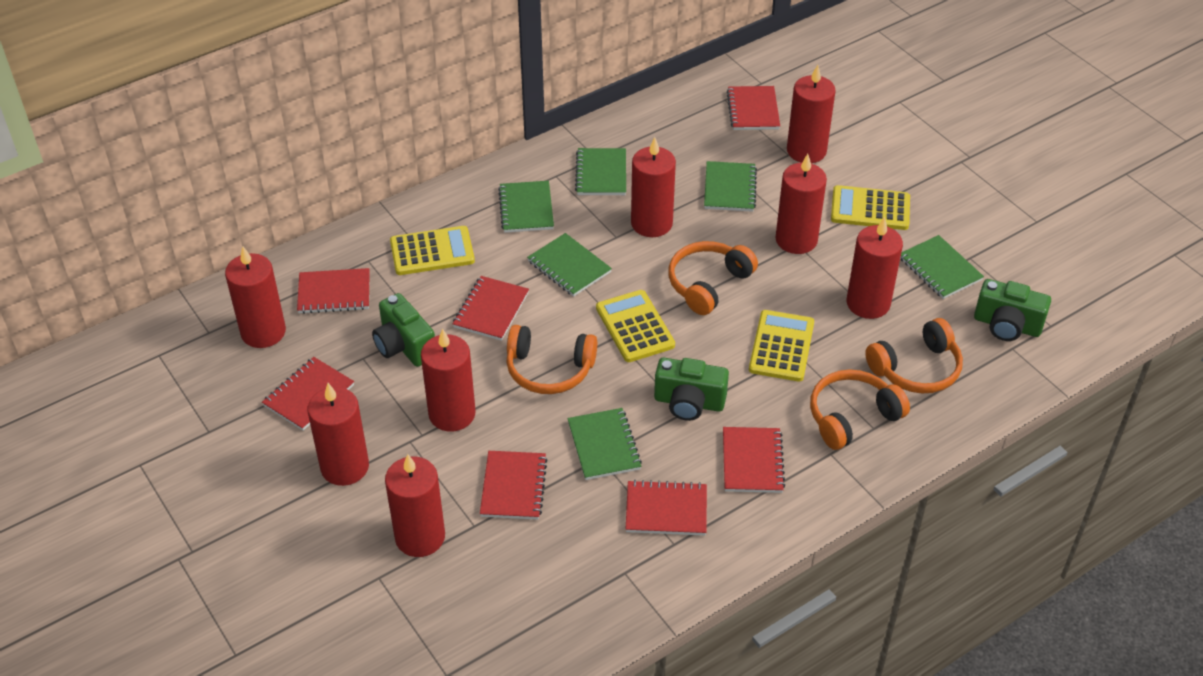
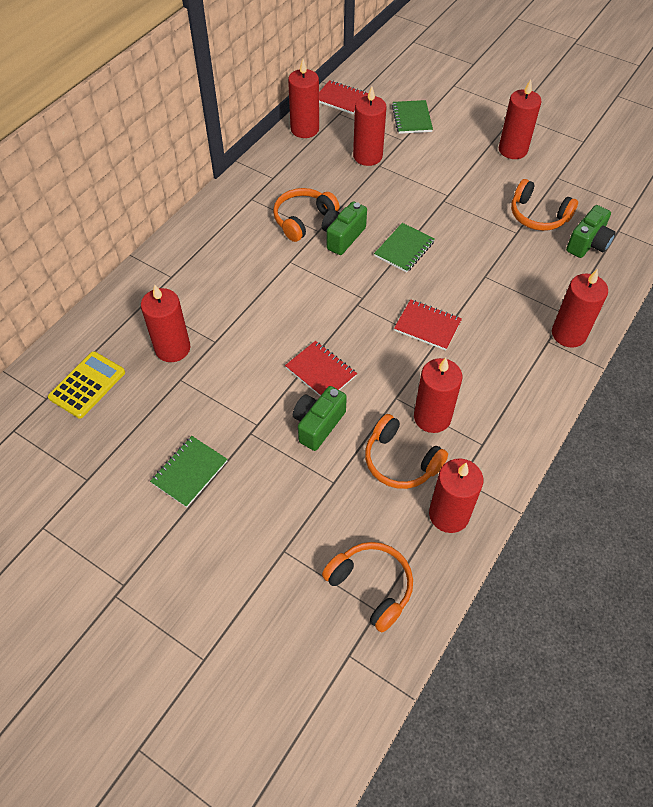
green notebook: [498,181,554,233] [527,233,612,297] [567,408,642,480] [575,148,626,195] [704,161,757,212] [900,235,984,299] = 6 -> [150,436,228,508] [374,223,435,272] [392,100,433,134] = 3
red candle: [225,247,286,348] [307,383,369,486] [385,454,445,557] [421,328,476,432] [631,137,676,237] [775,154,827,254] [787,65,835,163] [847,217,903,319] = 8 -> [141,284,190,362] [288,59,319,138] [353,86,387,166] [414,358,462,433] [429,458,484,533] [499,80,541,159] [552,269,608,348] = 7
red notebook: [262,357,354,431] [297,268,370,314] [453,276,529,341] [480,451,548,520] [626,480,707,535] [723,427,786,493] [727,86,780,130] = 7 -> [285,341,357,396] [319,80,369,114] [394,299,462,350] = 3
yellow calculator: [390,226,475,275] [596,290,675,362] [749,310,814,382] [831,185,910,230] = 4 -> [48,351,125,418] = 1

